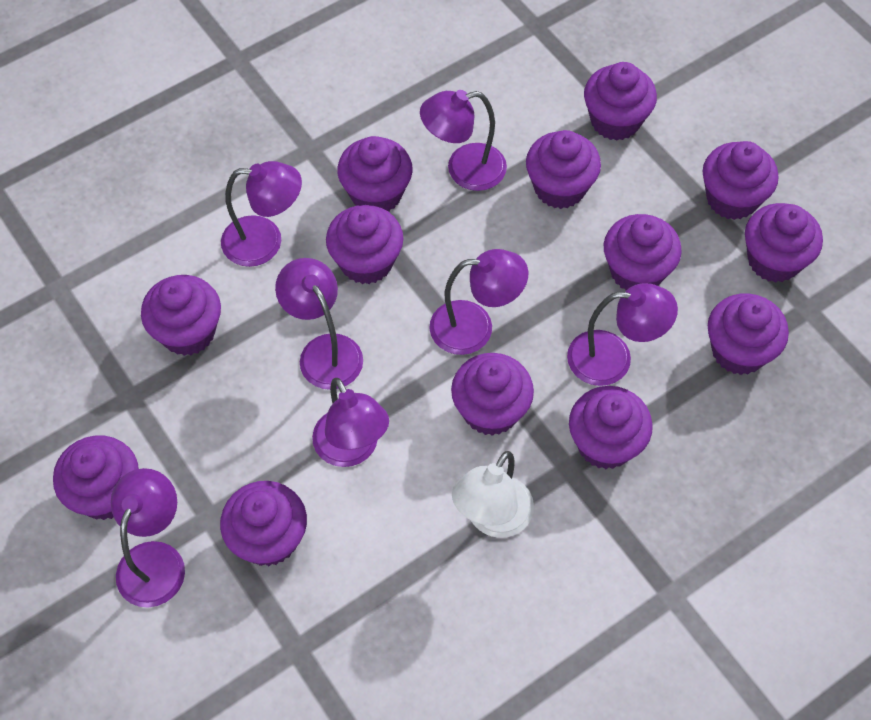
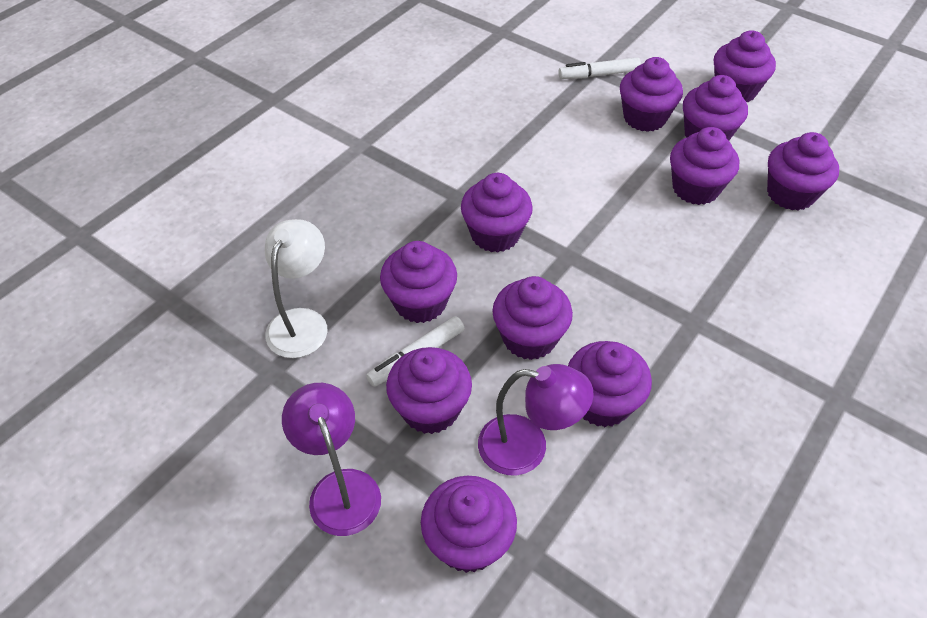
purple cupcake: [53,435,139,520] [141,275,221,356] [220,481,307,566] [326,205,403,284] [337,136,413,212] [451,353,534,436] [526,130,601,209] [569,386,653,469] [584,62,657,141] [604,214,682,290] [702,141,778,220] [708,293,789,375] [745,203,823,283] = 13 -> [380,241,457,323] [386,347,472,434] [421,476,517,573] [461,173,533,253] [492,276,573,360] [568,341,652,427] [620,57,683,132] [670,127,739,205] [683,75,748,141] [714,30,776,102] [767,132,839,210] = 11
purple lamp: [111,468,185,607] [221,161,302,267] [275,258,363,390] [312,378,389,467] [420,90,507,191] [429,249,528,355] [567,283,678,386] = 7 -> [282,383,381,536] [478,364,594,476] = 2
white marker: none = 0 -> [366,316,465,387] [558,57,641,79] = 2

